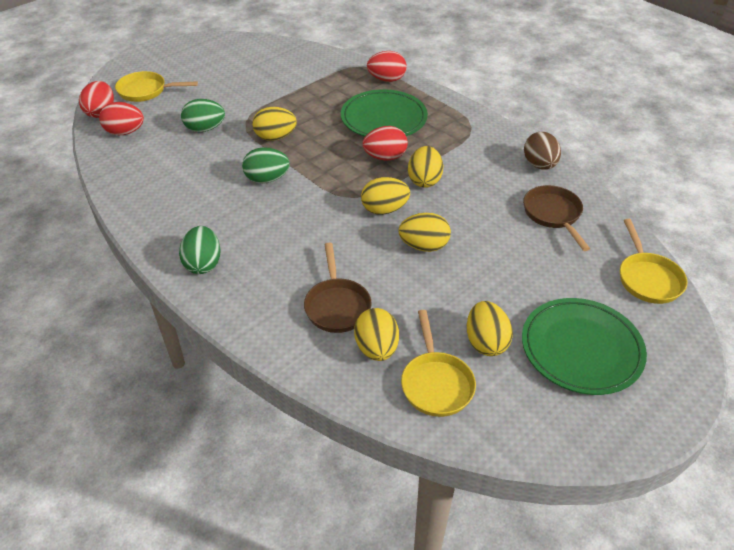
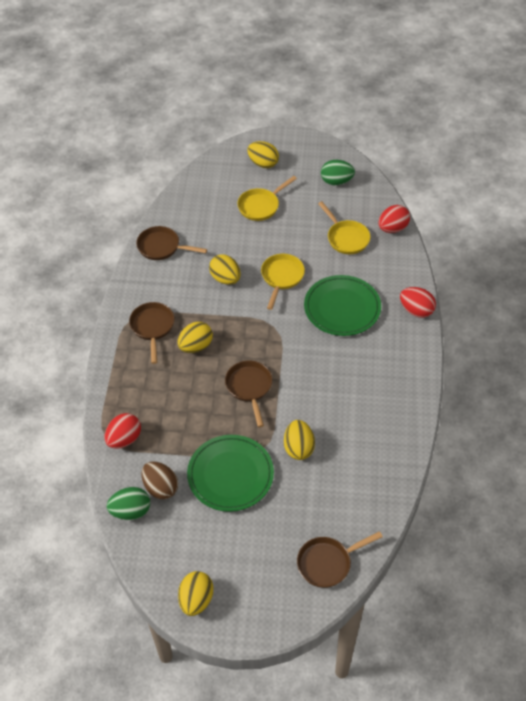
brown pan: [304,243,372,333] [523,185,590,251] = 2 -> [129,302,175,364] [136,226,207,260] [225,361,272,427] [297,531,383,588] = 4
green egg: [179,226,221,274] [181,99,225,132] [242,147,290,183] = 3 -> [107,487,150,520] [321,160,355,185] = 2
red egg: [79,81,114,118] [99,102,144,135] [363,126,408,161] [367,51,407,82] = 4 -> [105,413,141,449] [378,205,410,233] [400,287,436,318] = 3
yellow egg: [252,107,297,141] [354,308,399,361] [361,177,410,215] [398,213,451,252] [408,146,443,188] [467,301,513,356] = 6 -> [177,322,213,353] [178,571,213,616] [209,254,241,285] [247,141,279,168] [284,420,315,460] = 5

